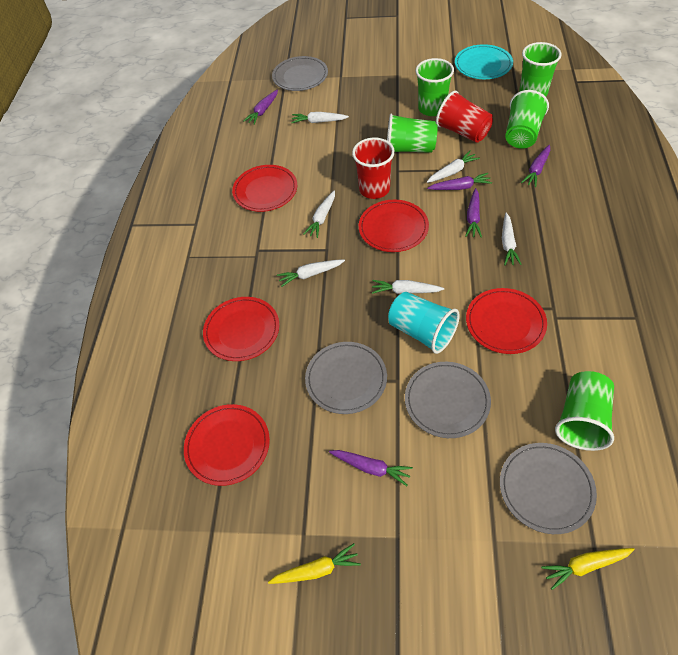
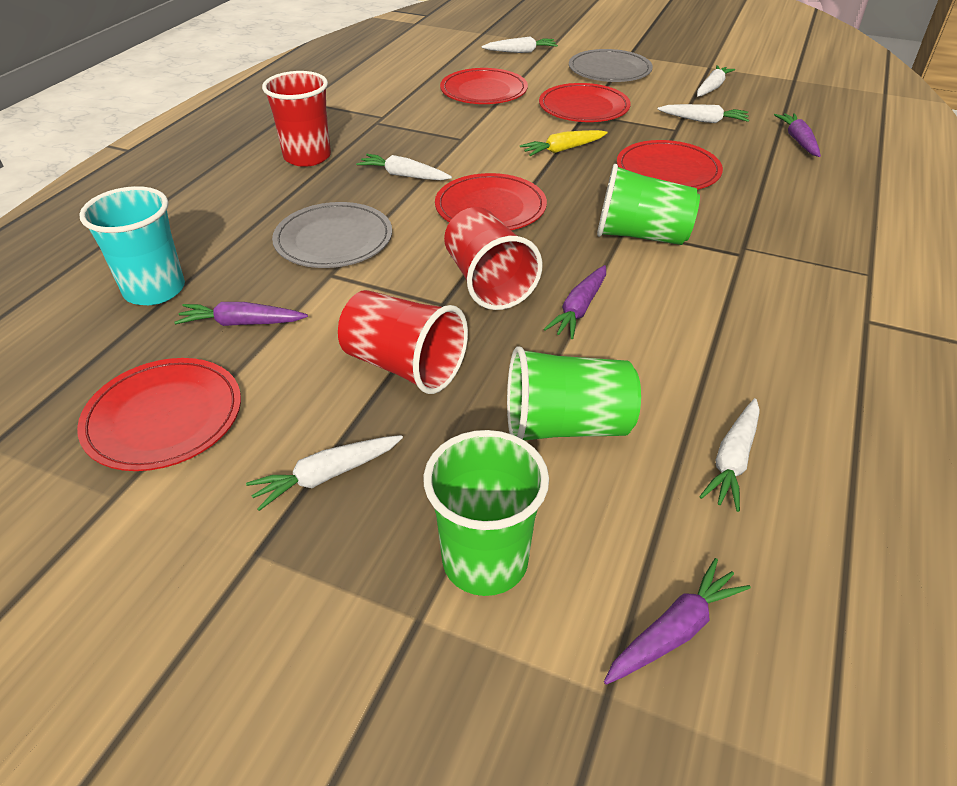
green cup: [387,113,438,153] [415,58,454,116] [505,90,549,148] [519,42,561,96] [555,371,614,451] = 5 -> [423,430,549,596] [507,346,641,440] [597,164,700,245] = 3
grey plate: [272,56,328,91] [305,342,387,414] [405,362,491,438] [500,443,597,534] = 4 -> [272,202,392,268] [569,49,653,82] = 2
purple carrot: [243,89,278,125] [329,450,413,486] [427,173,492,190] [465,188,482,238] [521,145,550,187] = 5 -> [174,302,308,326] [544,265,606,339] [604,558,751,685] [774,113,821,157] = 4
red cup: [352,137,395,199] [436,91,493,143] = 2 -> [262,71,331,167] [338,290,468,394] [444,207,542,310] = 3
turquoise plate: [455,44,513,79] = 1 -> none = 0
yellow carrot: [268,543,361,584] [541,548,635,590] = 2 -> [520,130,608,156] = 1

